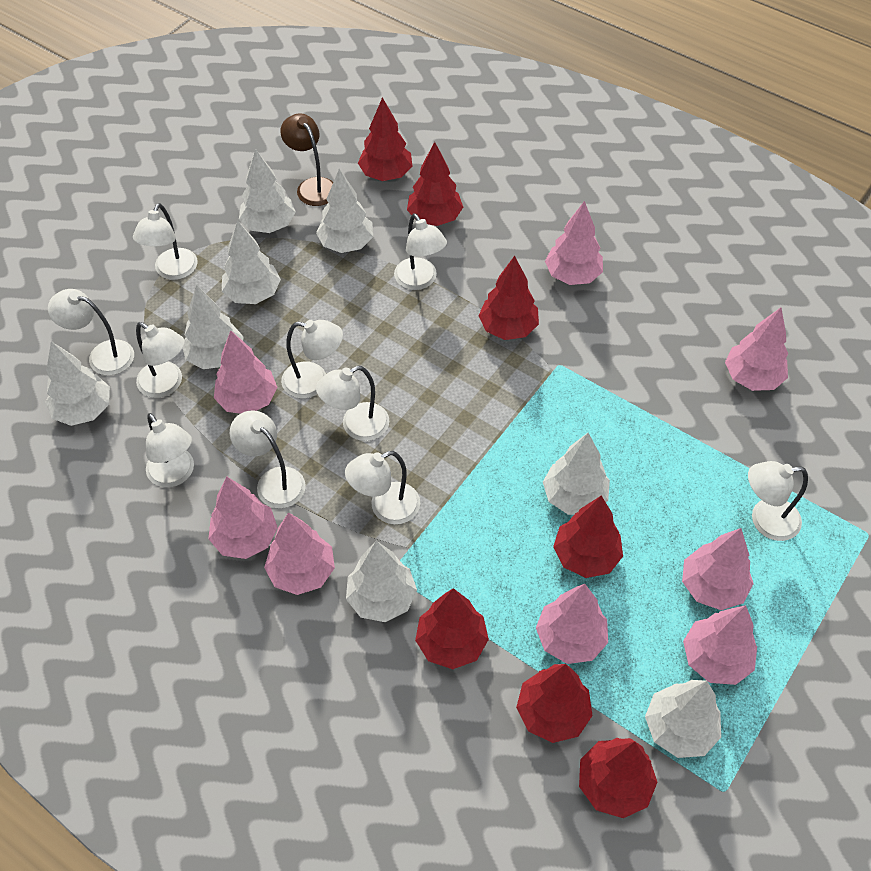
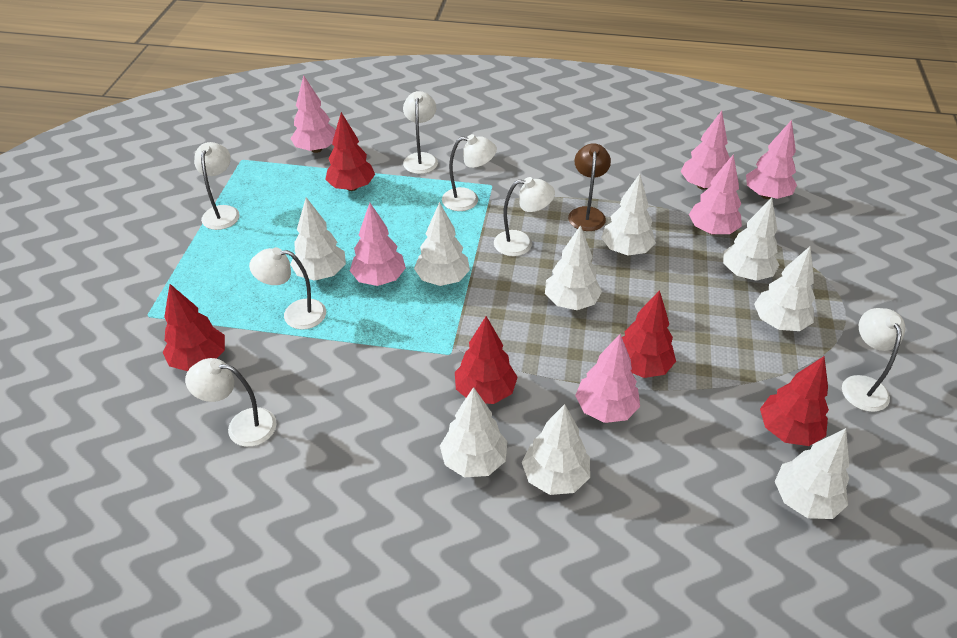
pink tree: [208,476,278,559] [214,330,278,414] [264,512,335,595] [536,584,608,664] [545,201,603,285] [682,528,754,610] [683,605,757,685] [725,307,788,391] = 8 -> [290,75,336,153] [350,203,406,286] [575,334,640,423] [681,111,730,190] [689,154,742,235] [746,120,797,199] = 6
red tree: [358,97,412,181] [407,142,463,226] [415,588,489,669] [479,256,539,340] [516,664,593,743] [553,495,623,578] [579,738,657,818] = 7 -> [163,284,225,371] [325,112,375,191] [455,316,518,404] [622,290,676,378] [760,356,829,446] = 5
white lamp: [48,289,134,376] [133,203,198,280] [136,322,185,398] [146,413,194,487] [230,410,306,508] [281,320,343,398] [316,366,389,441] [345,451,420,525] [394,213,447,290] [748,461,808,541] = 10 -> [185,358,277,447] [194,142,240,230] [249,247,326,330] [403,91,438,174] [442,134,497,211] [494,177,555,256] [842,308,905,412] = 7
white tree: [45,341,110,426] [183,285,244,369] [222,220,281,304] [239,149,296,233] [316,169,373,253] [346,541,417,622] [543,433,610,515] [645,680,721,758] = 8 -> [290,197,346,281] [414,202,470,286] [440,387,507,478] [522,404,590,495] [545,225,602,310] [601,174,656,255] [723,198,780,281] [754,246,815,331] [775,428,850,519] = 9

